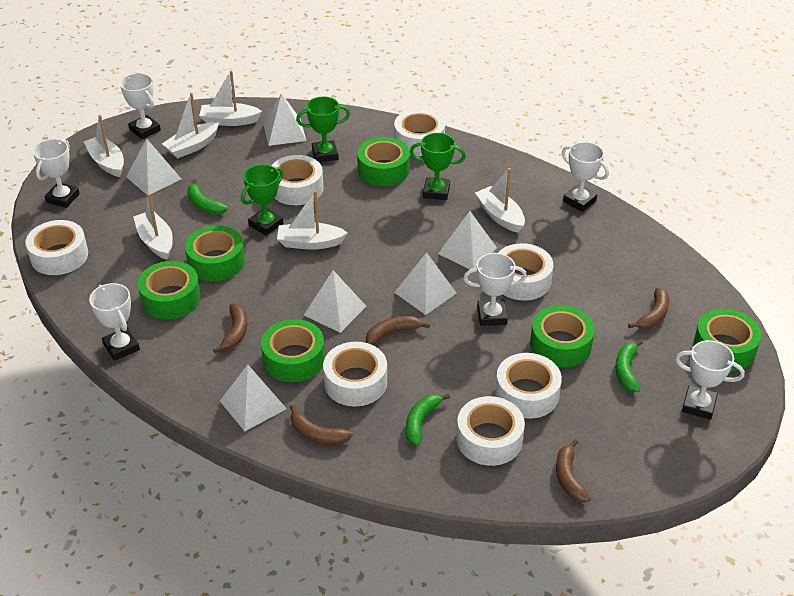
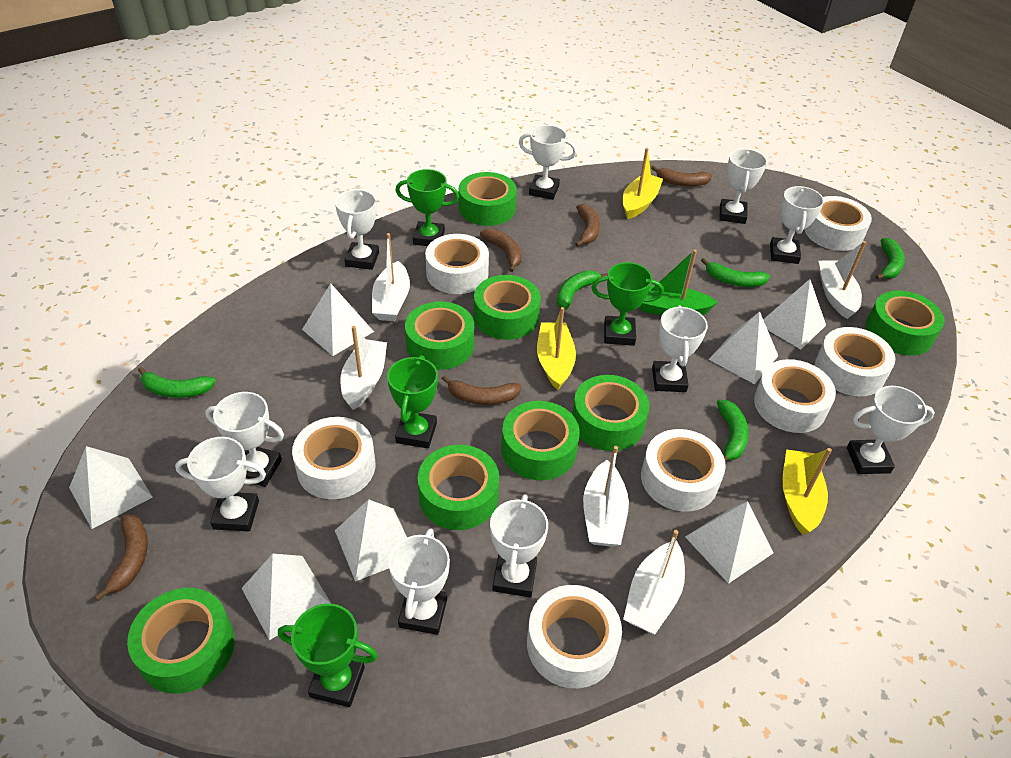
green banana: [187,179,228,214] [406,394,450,446] [615,340,643,392] = 3 -> [138,367,216,398] [557,270,608,310] [701,258,770,287] [717,400,749,461] [875,238,905,280] = 5
green boat: none = 0 -> [639,250,718,316] = 1
green tape: [138,261,201,319] [185,226,245,281] [261,319,325,382] [357,137,410,186] [530,305,595,367] [693,309,761,371] = 6 -> [127,588,235,694] [405,302,474,370] [418,445,499,530] [459,172,517,226] [474,275,541,340] [501,401,580,480] [572,375,649,451] [866,290,944,356] = 8
green trophy: [241,164,283,236] [296,97,350,162] [410,133,466,200] = 3 -> [278,603,378,707] [387,355,438,448] [396,169,459,246] [591,262,664,346] = 4
white boat: [84,115,124,177] [133,194,173,260] [162,93,219,159] [199,70,262,126] [277,191,348,250] [475,168,525,233] = 6 -> [340,326,387,410] [372,233,410,321] [583,446,629,547] [623,530,685,634] [819,241,866,319] = 5
white pyramid: [126,138,181,195] [220,365,287,431] [263,93,306,146] [304,270,366,333] [394,252,457,315] [438,211,497,269] = 6 -> [69,446,153,529] [242,554,331,640] [302,283,374,356] [335,499,407,582] [685,501,774,584] [708,311,778,384] [763,279,826,349] = 7
white trophy: [33,139,80,208] [89,283,140,361] [120,73,161,139] [463,253,527,326] [562,142,609,212] [675,340,745,420] = 6 -> [175,437,266,531] [205,392,284,487] [335,189,379,270] [389,528,450,635] [490,494,548,597] [519,125,577,200] [652,305,708,392] [719,149,767,224] [770,186,824,264] [847,386,935,474] = 10
yellow boat: none = 0 -> [537,307,576,390] [623,148,663,219] [782,448,832,535] = 3

